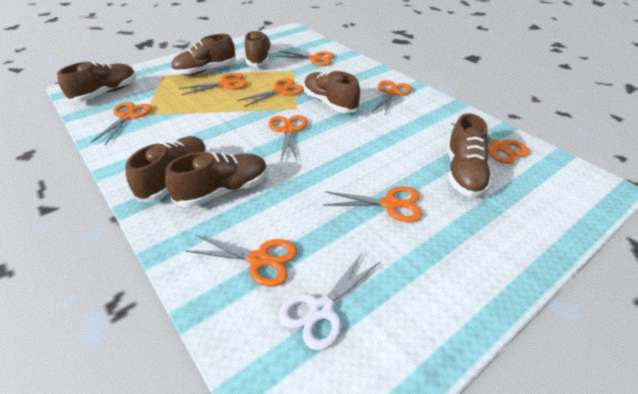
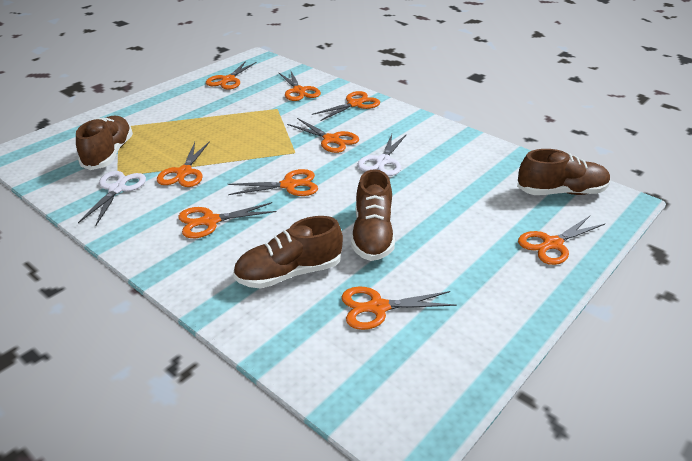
brown shoe: [57,61,136,102] [125,136,207,202] [165,152,267,207] [171,34,235,75] [245,30,271,67] [304,71,360,113] [447,113,492,197] = 7 -> [76,116,133,170] [233,216,343,289] [351,169,395,261] [517,149,610,195] = 4
white scissors: [278,252,380,350] = 1 -> [78,171,146,226] [358,134,407,176] = 2

